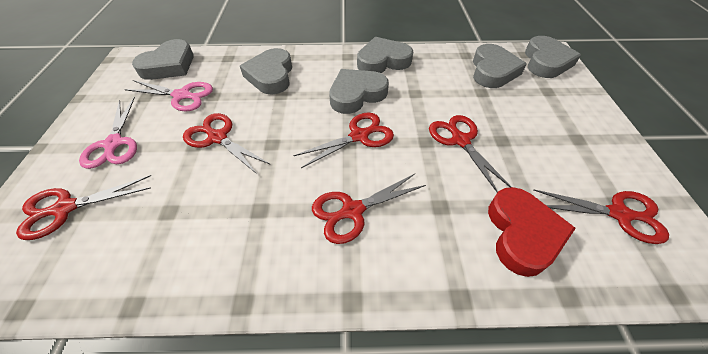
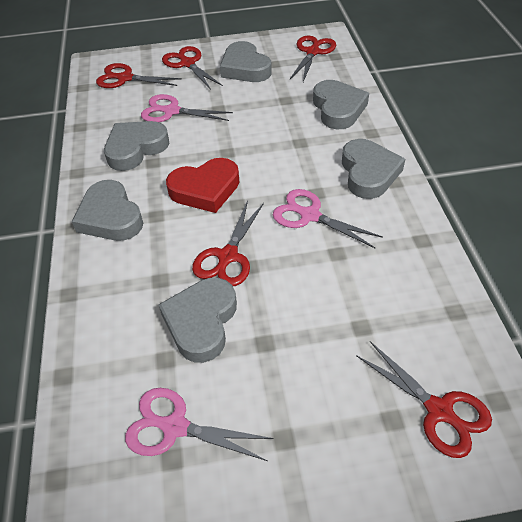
pink scissors: [79,97,137,169] [124,80,213,112] = 2 -> [125,388,274,461] [141,94,233,122] [273,189,383,248] = 3
red scissors: [16,175,151,240] [183,113,271,174] [293,112,394,168] [312,174,426,244] [429,115,511,192] [533,189,669,244] = 6 -> [96,63,182,88] [162,46,223,90] [192,200,264,286] [290,36,336,82] [356,341,492,458] = 5

